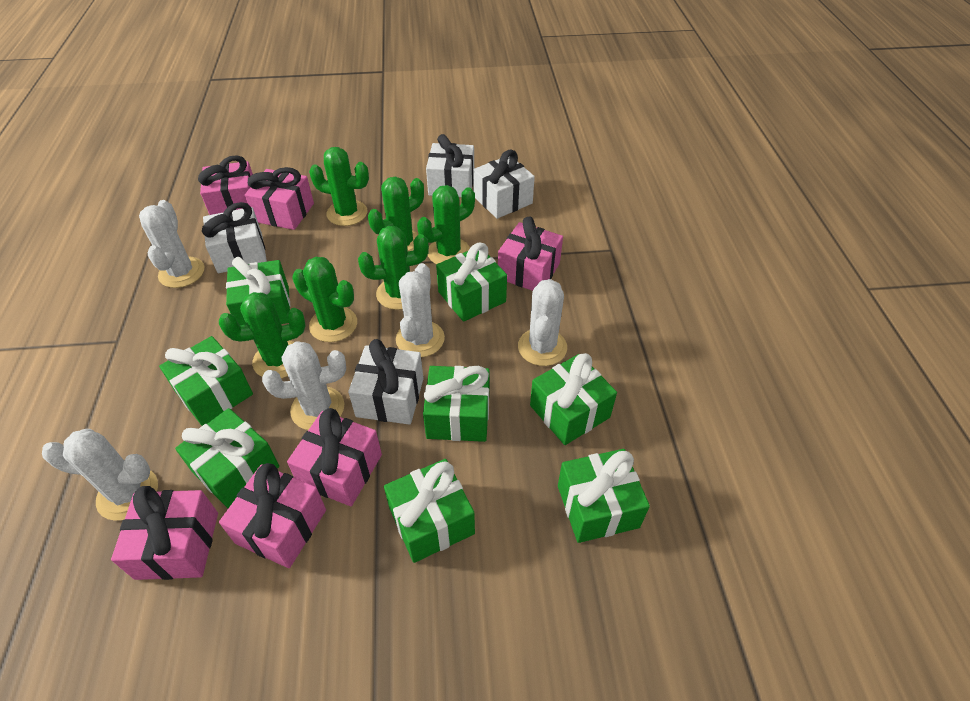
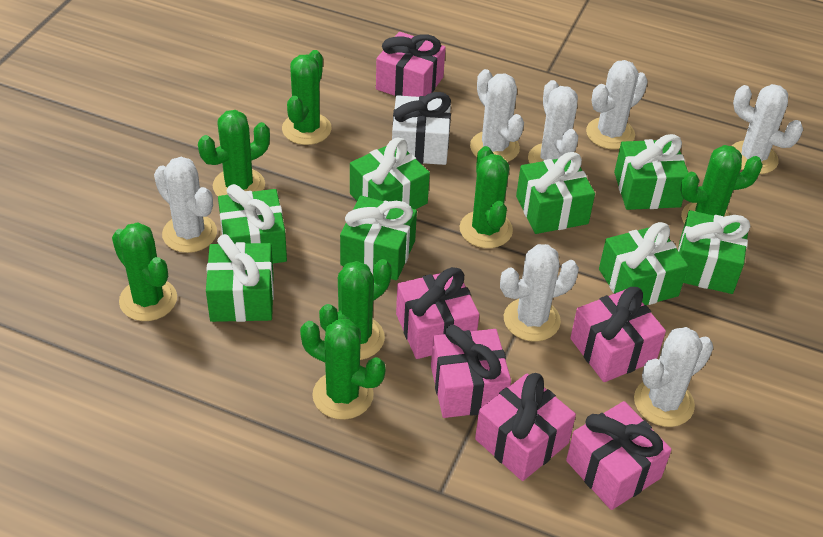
green cactus: [219,292,306,379] [292,257,357,342] [309,147,369,226] [358,226,429,310] [368,177,424,251] [417,185,475,264] = 6 -> [112,222,177,321] [198,110,270,196] [282,50,332,145] [300,319,386,420] [319,259,392,360] [460,146,513,248] [680,145,763,224] = 7
white cactus: [42,429,158,521] [139,200,205,288] [262,341,346,430] [396,263,445,357] [518,279,567,366] = 5 -> [154,157,217,253] [470,69,524,162] [500,244,579,342] [528,80,578,163] [586,60,648,150] [634,327,713,427] [732,84,803,174] = 7
white gift: [202,202,267,273] [348,339,424,425] [426,134,474,197] [473,150,535,219] = 4 -> [392,92,451,165] = 1

